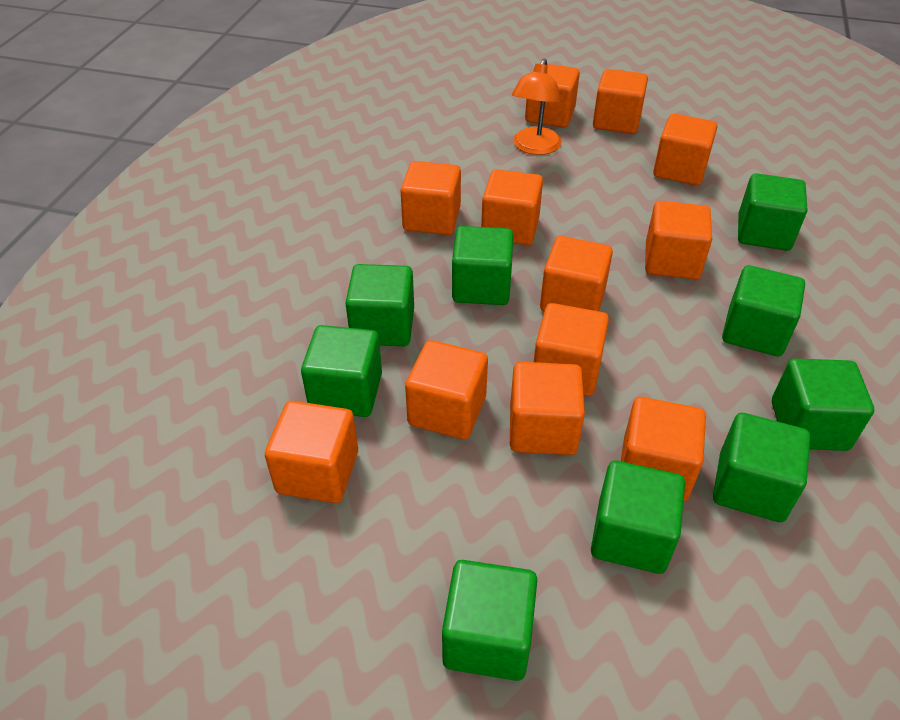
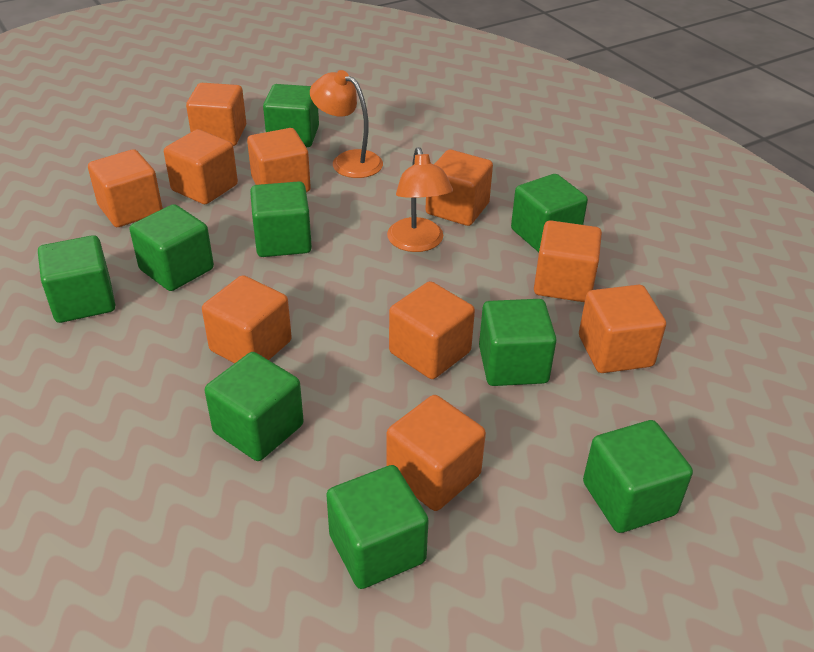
orange cube: [265,401,358,503] [400,161,461,235] [405,340,488,440] [481,169,543,245] [510,362,585,455] [525,63,580,128] [534,303,609,396] [540,236,613,311] [593,69,648,134] [621,397,706,501] [645,201,712,280] [653,114,717,185] = 12 -> [88,149,163,227] [164,129,238,204] [186,83,246,146] [202,275,292,363] [247,128,311,192] [387,395,486,511] [389,281,475,379] [425,150,493,226] [534,220,602,302] [579,285,666,373] = 10
orange lamp: [512,59,562,155] = 1 -> [310,70,383,178] [387,147,453,252] = 2

